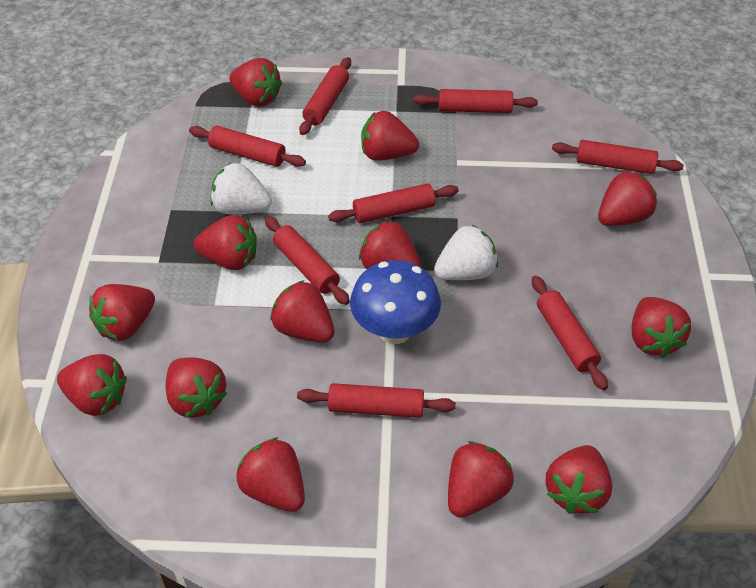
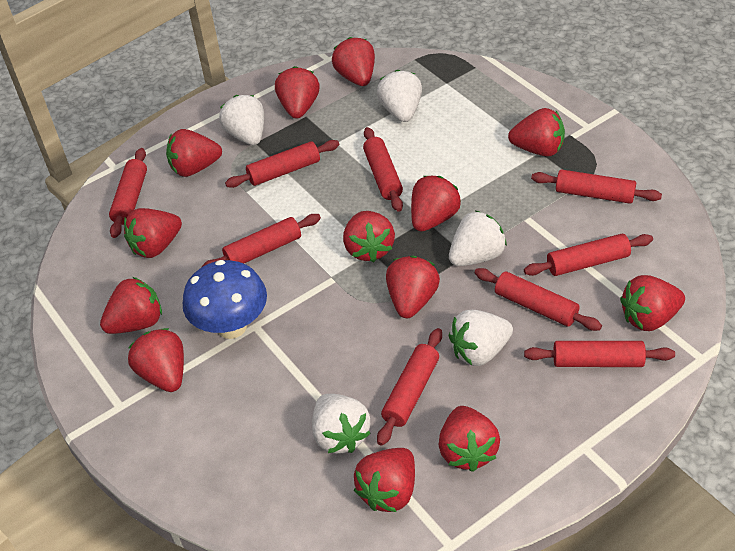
red rolling pin: [189,126,306,167] [265,216,350,305] [297,383,456,418] [299,57,351,135] [328,183,459,223] [414,89,538,113] [532,276,608,390] [552,140,684,174] = 8 -> [109,148,147,238] [202,214,321,267] [225,140,339,188] [363,127,403,212] [377,328,442,446] [475,268,602,331] [524,234,653,276] [524,341,675,367] [531,169,662,204] = 9
white strawberry: [211,163,272,215] [434,225,498,280] = 2 -> [219,95,264,145] [312,394,371,454] [377,70,422,122] [449,211,507,266] [449,310,513,366] = 5

